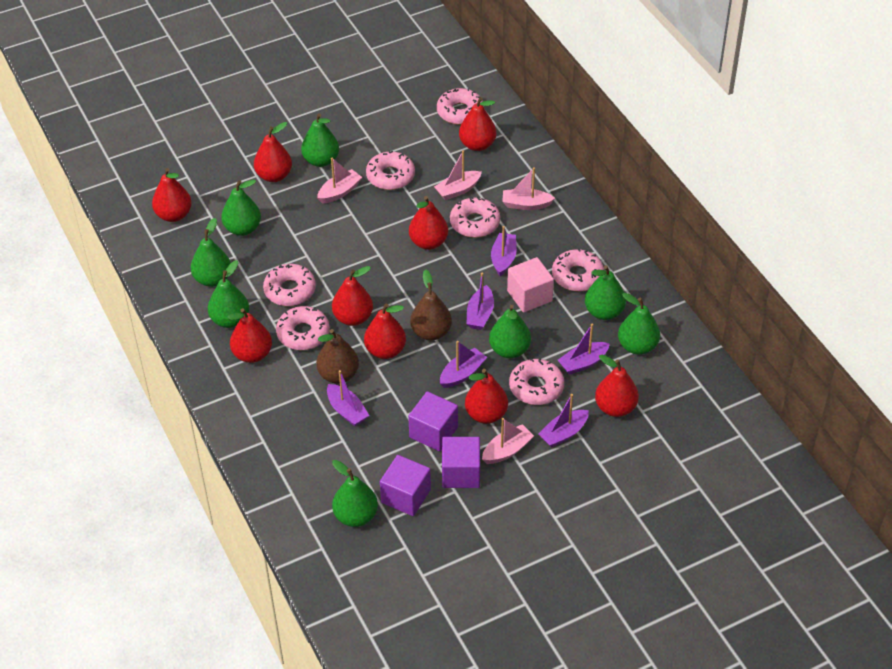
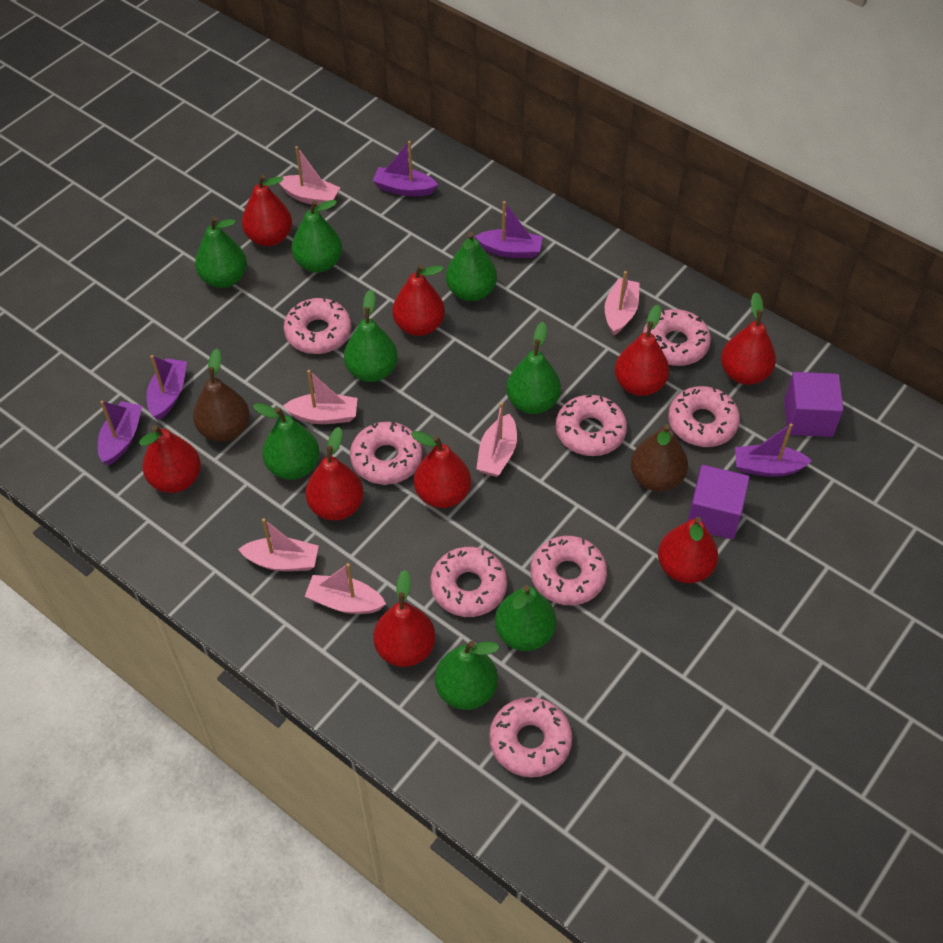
pink boat: [317,158,362,203] [434,150,482,200] [482,418,534,464] [502,167,555,210] = 4 -> [238,518,319,571] [279,146,340,205] [283,370,357,424] [305,563,386,614] [476,402,517,477] [605,271,640,336] = 6
pink cube: [507,257,554,313] = 1 -> none = 0
pink donut: [263,264,316,306] [276,306,330,350] [366,150,415,190] [437,88,484,125] [450,197,500,238] [509,358,564,405] [552,248,604,292] = 7 -> [284,297,351,354] [350,422,422,485] [430,547,507,617] [489,697,572,778] [531,536,607,605] [556,394,627,456] [643,309,711,366] [668,386,740,447] = 8
purple boat: [327,370,369,426] [440,341,487,388] [466,273,494,330] [491,226,517,276] [538,394,589,448] [558,324,610,375] = 6 -> [98,400,142,465] [147,355,187,420] [373,141,438,196] [475,201,543,258] [735,423,812,477] = 5
purple cube: [380,455,431,516] [408,391,458,451] [442,437,480,488] = 3 -> [687,465,749,539] [784,372,844,437] = 2

